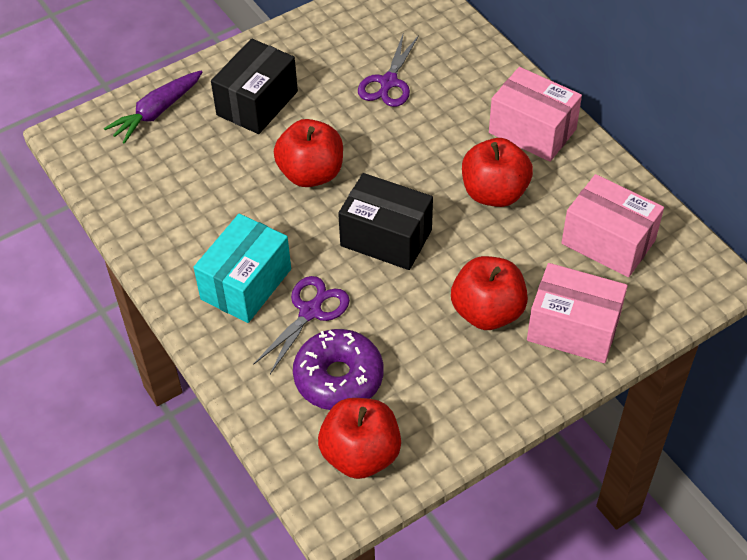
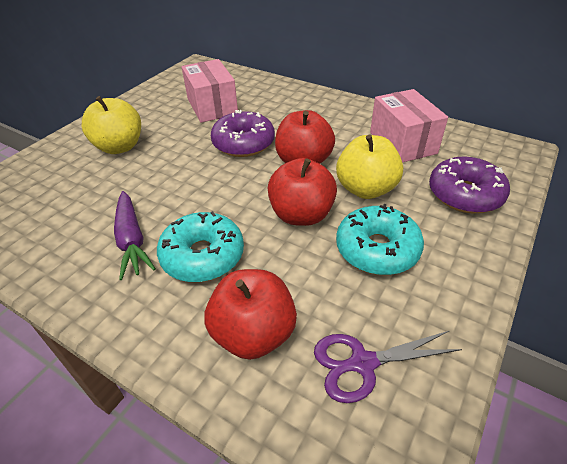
black box: [211,39,298,134] [338,173,433,270] = 2 -> none = 0
pink box: [489,67,582,162] [527,263,628,363] [561,174,664,277] = 3 -> [182,59,238,123] [370,89,448,163] = 2
purple donut: [293,329,383,410] = 1 -> [211,110,275,157] [429,157,510,213] = 2
purple scissors: [253,276,350,374] [358,35,419,107] = 2 -> [314,330,462,403] = 1
red apple: [274,119,343,187] [318,398,401,479] [451,256,528,330] [462,138,533,207] = 4 -> [205,269,297,360] [268,158,337,226] [275,110,335,164] = 3
turquoise box: [194,214,291,323] = 1 -> none = 0
turquoise donut: none = 0 -> [157,211,244,282] [336,204,424,275] = 2
yellow apple: none = 0 -> [82,96,141,154] [336,135,403,199] = 2

